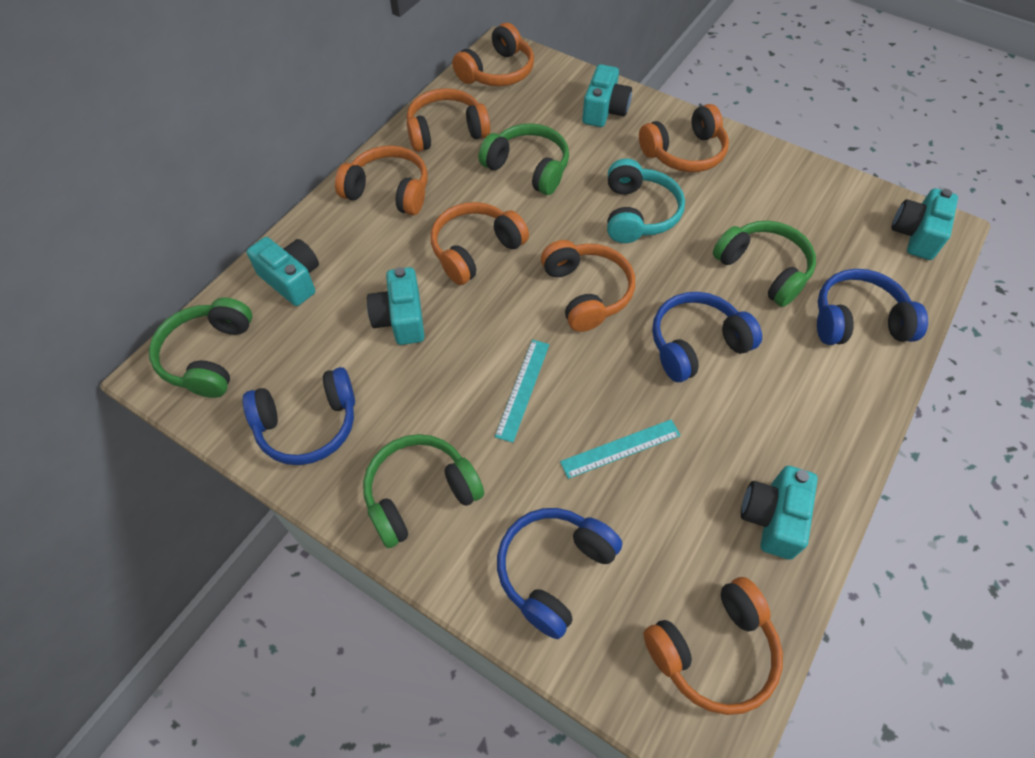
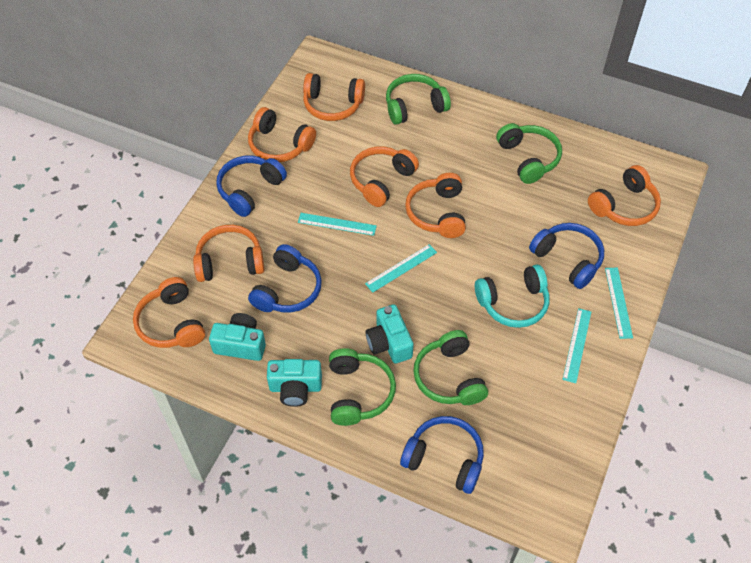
turquoise camera: [246,237,319,306] [367,267,425,345] [582,64,632,127] [741,466,818,560] [891,188,958,260] = 5 -> [209,313,266,361] [267,359,322,407] [366,304,414,364] = 3
turquoise ruler: [495,340,549,443] [560,419,681,479] = 2 -> [298,213,377,236] [365,244,437,293] [562,308,591,383] [605,267,633,339] = 4

